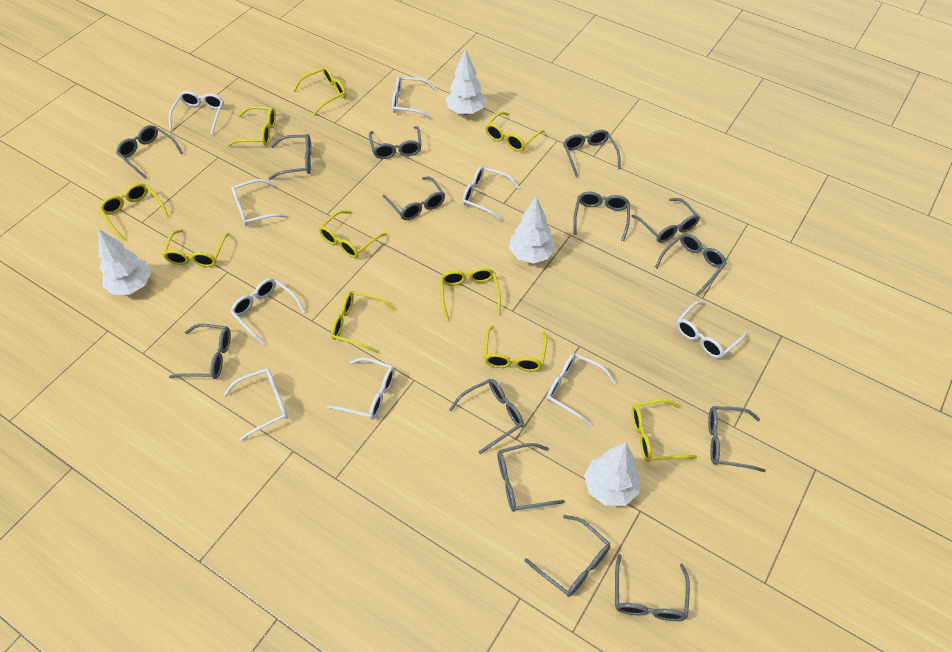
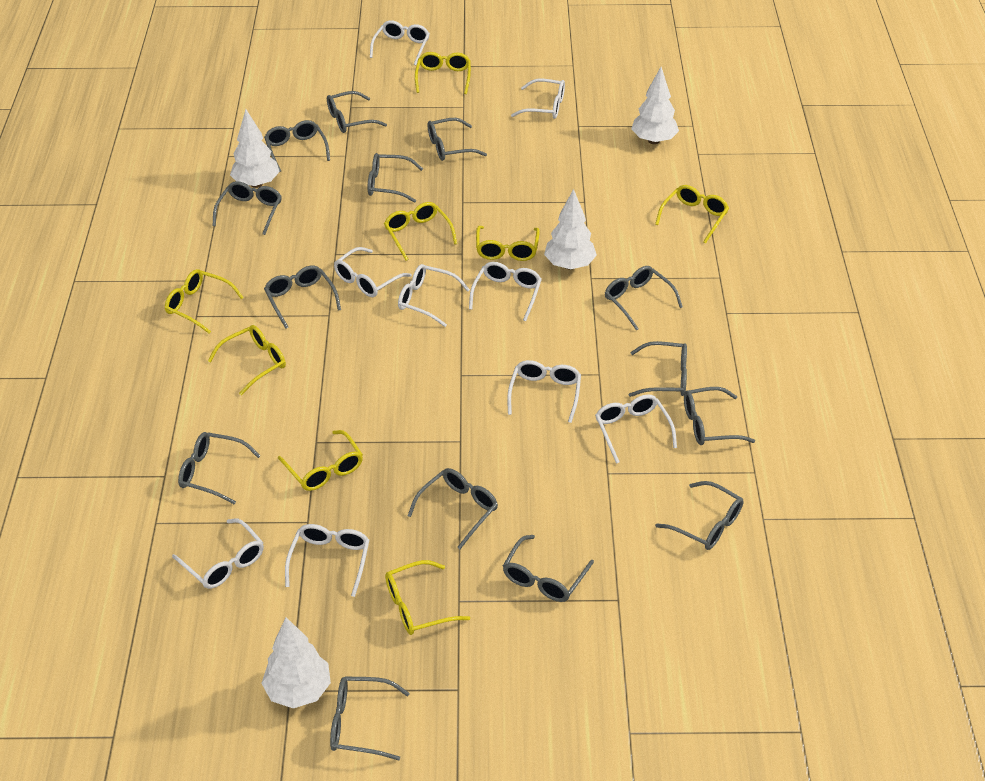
yellow glasses: [99,183,169,241] [163,229,229,267] [227,106,276,147] [293,66,346,115] [319,210,387,258] [331,291,395,353] [440,268,501,321] [484,325,547,372] [485,111,545,152] [632,399,697,462] = 10 -> [165,269,244,334] [208,325,286,395] [278,430,363,491] [384,202,457,261] [385,560,470,635] [415,52,471,94] [476,226,540,261] [655,185,729,244] = 8

